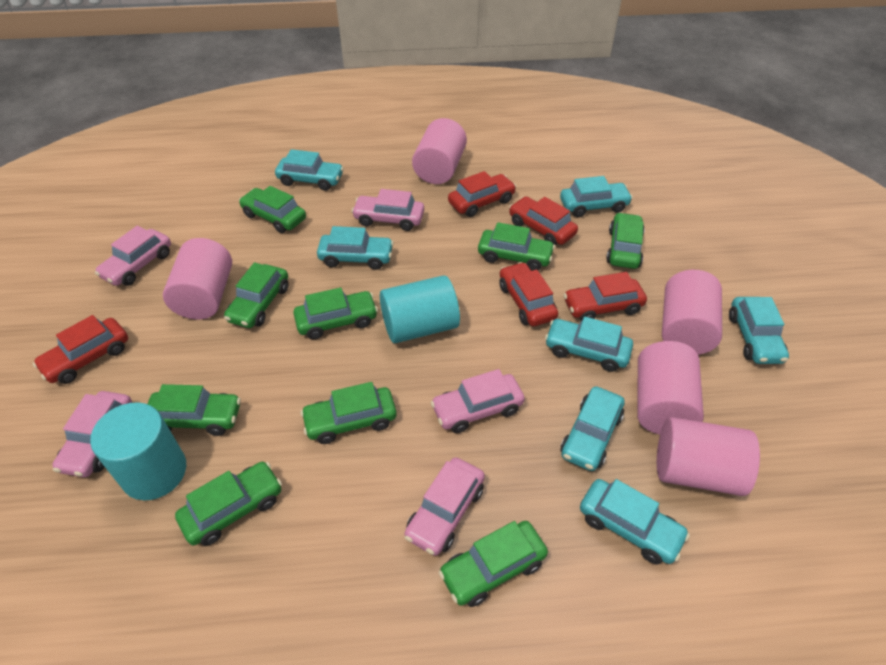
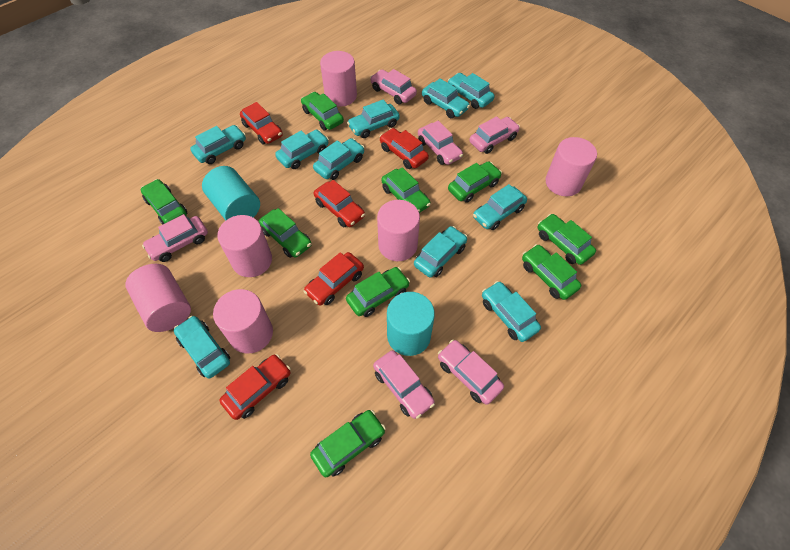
pink car: [52,391,132,477] [95,226,171,286] [351,189,424,231] [404,457,485,556] [431,369,525,433] = 5 -> [142,214,208,262] [370,69,417,105] [373,350,435,419] [418,121,463,165] [438,340,504,405] [469,116,520,154] = 6
pink cylinder: [163,238,232,320] [412,118,467,184] [638,341,704,435] [657,417,760,496] [662,270,722,355] = 5 -> [125,264,191,332] [213,289,273,354] [217,215,272,277] [320,51,357,107] [377,200,420,261] [545,137,597,196] = 6
turquoise car: [275,149,344,191] [317,226,394,270] [545,317,633,372] [560,176,633,217] [561,386,625,471] [580,479,690,564] [729,297,789,364] = 7 -> [174,316,230,379] [190,125,246,164] [275,130,329,169] [313,138,365,180] [347,99,400,138] [414,226,467,277] [422,79,470,118] [448,73,494,109] [473,184,527,230] [482,281,541,342] = 10

